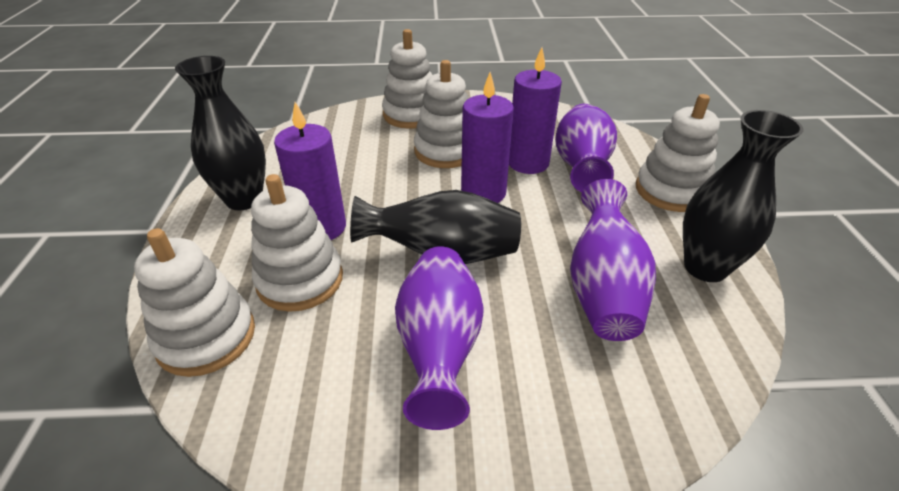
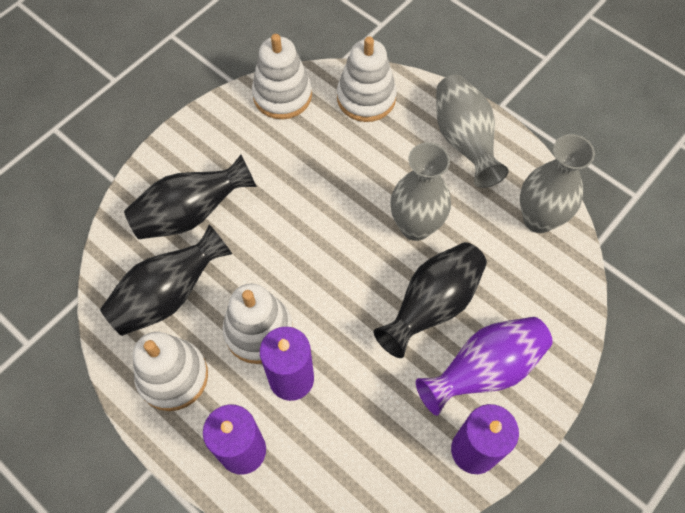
grey vase: none = 0 -> [390,142,451,241] [436,75,509,188] [520,134,595,233] = 3
purple vase: [395,246,484,430] [555,104,617,192] [570,179,656,341] = 3 -> [416,317,553,416] = 1
white stacking toy: [134,228,255,377] [251,174,343,312] [382,29,432,129] [414,60,469,168] [636,94,720,212] = 5 -> [133,332,208,411] [223,283,293,364] [252,34,312,119] [337,36,397,122] = 4

